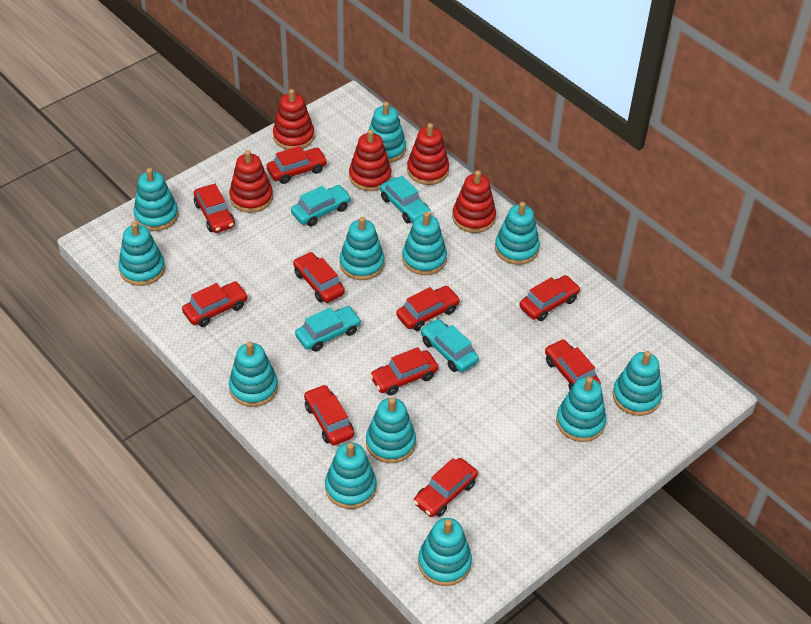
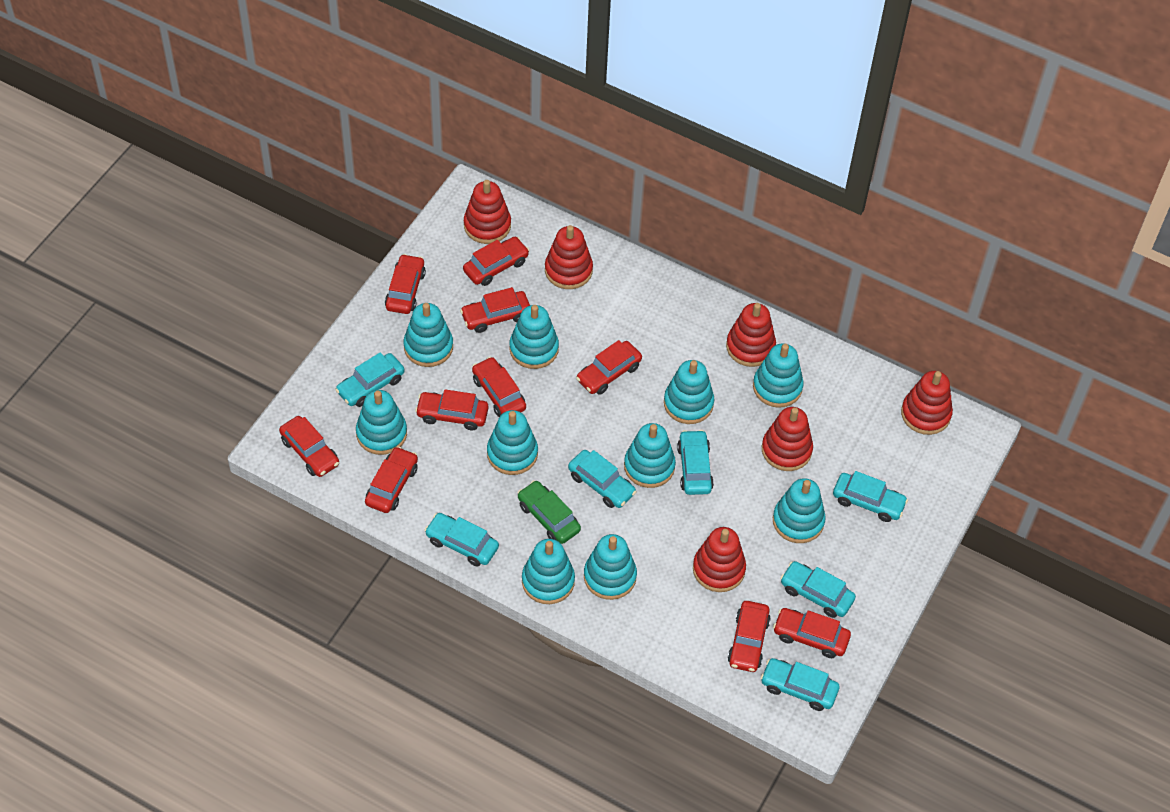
green car: none = 0 -> [517,480,581,544] = 1
red stacking toy: [229,150,273,213] [273,89,314,150] [349,129,391,191] [407,123,449,185] [452,170,496,233] = 5 -> [464,180,511,244] [545,225,593,289] [693,527,746,592] [726,303,776,367] [762,407,813,471] [901,371,953,435] = 6
turquoise car: [291,185,351,226] [295,306,362,352] [380,176,431,223] [421,319,479,372] = 4 -> [335,352,405,407] [425,513,499,567] [568,450,636,508] [677,430,714,495] [761,658,840,711] [780,561,856,618] [833,471,908,522] = 7
turquoise stacking toy: [118,222,165,286] [133,168,179,231] [229,342,278,407] [325,442,376,509] [340,217,385,280] [366,397,416,463] [369,102,406,163] [402,212,447,275] [418,518,472,586] [495,202,540,265] [556,377,606,442] [613,351,662,416] = 12 -> [356,390,407,455] [403,303,453,367] [487,410,538,475] [509,305,559,369] [522,539,575,604] [584,534,637,600] [624,423,676,488] [664,360,714,424] [753,343,804,408] [773,478,826,543] = 10

